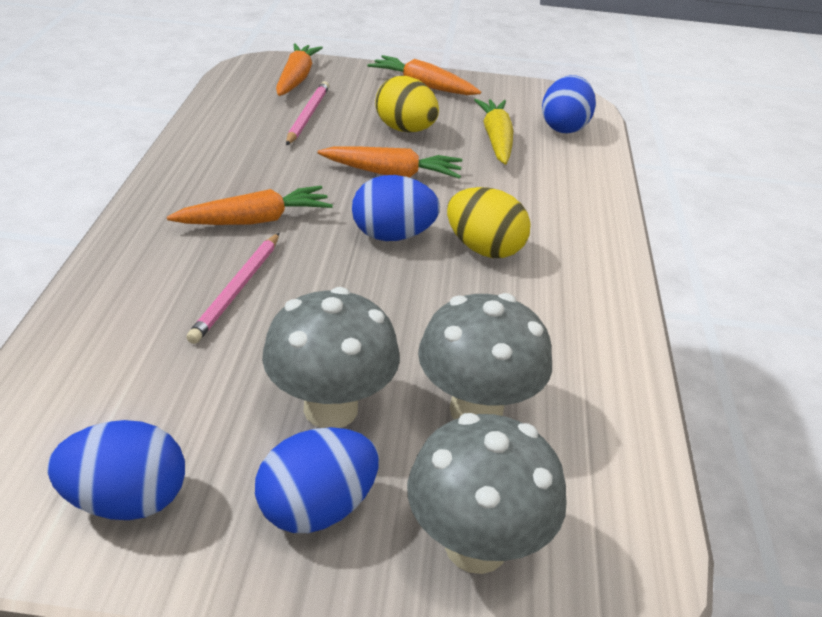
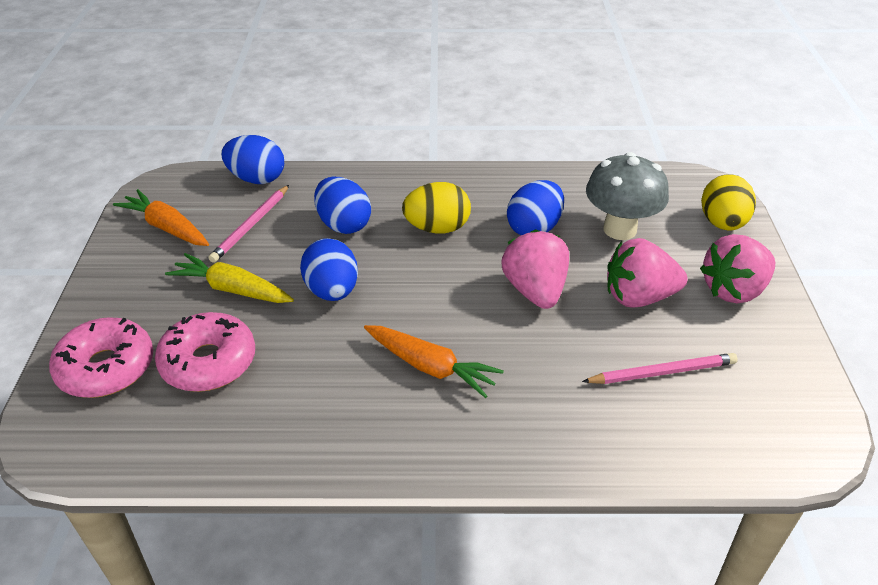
grey mushroom: [262,287,400,428] [407,413,567,574] [418,293,552,420] = 3 -> [586,152,669,240] = 1
orange carrot: [167,186,333,225] [276,43,323,96] [317,146,462,179] [367,55,481,95] = 4 -> [113,189,209,246] [364,325,504,398] = 2
pink donut: none = 0 -> [49,317,153,398] [155,312,255,392] = 2
pink strawberry: none = 0 -> [501,230,569,309] [607,238,688,307] [700,234,775,304] = 3

